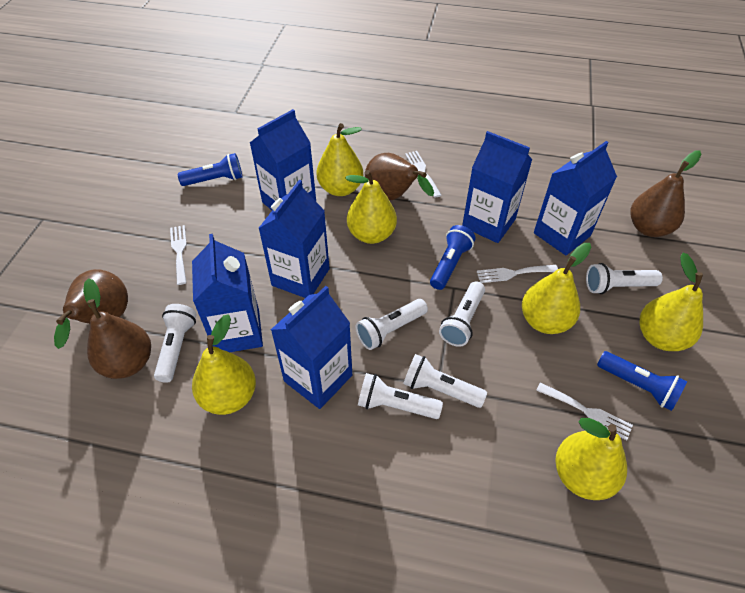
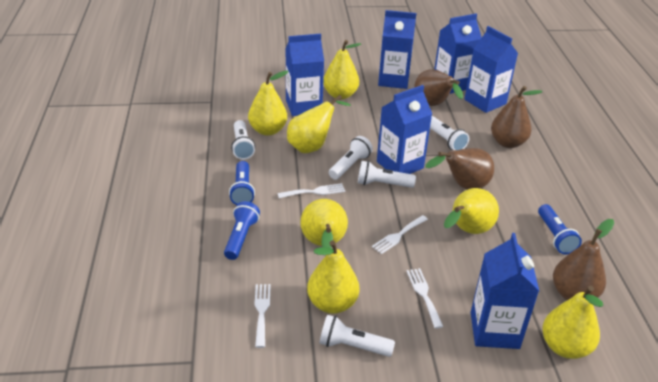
white flashlight: [154,304,196,383] [356,299,428,350] [358,373,443,419] [403,354,487,408] [439,281,485,347] [586,263,663,294] = 6 -> [231,120,255,160] [319,315,395,357] [329,136,373,180] [358,161,416,188] [430,116,469,150] = 5
yellow pear: [192,314,256,415] [316,123,363,196] [345,170,397,244] [522,243,591,334] [555,418,627,500] [640,253,703,351] = 6 -> [248,70,289,136] [287,95,351,153] [300,199,348,248] [307,240,359,314] [323,40,361,99] [444,188,499,234] [542,286,603,359] = 7

